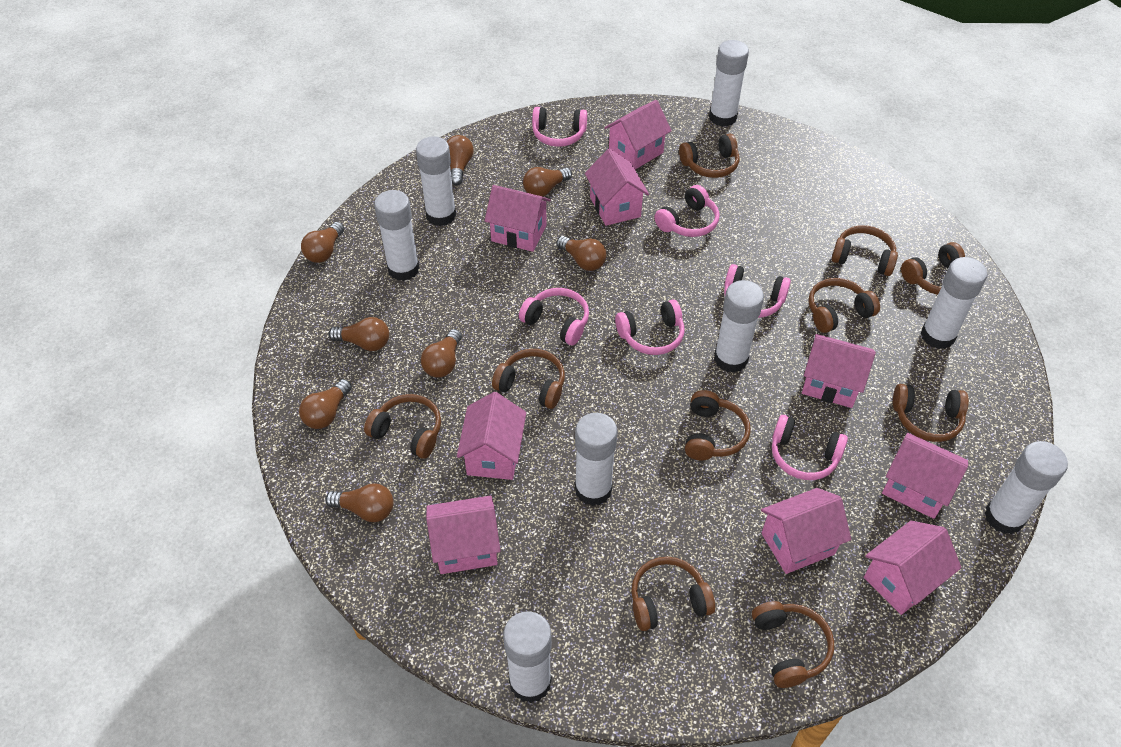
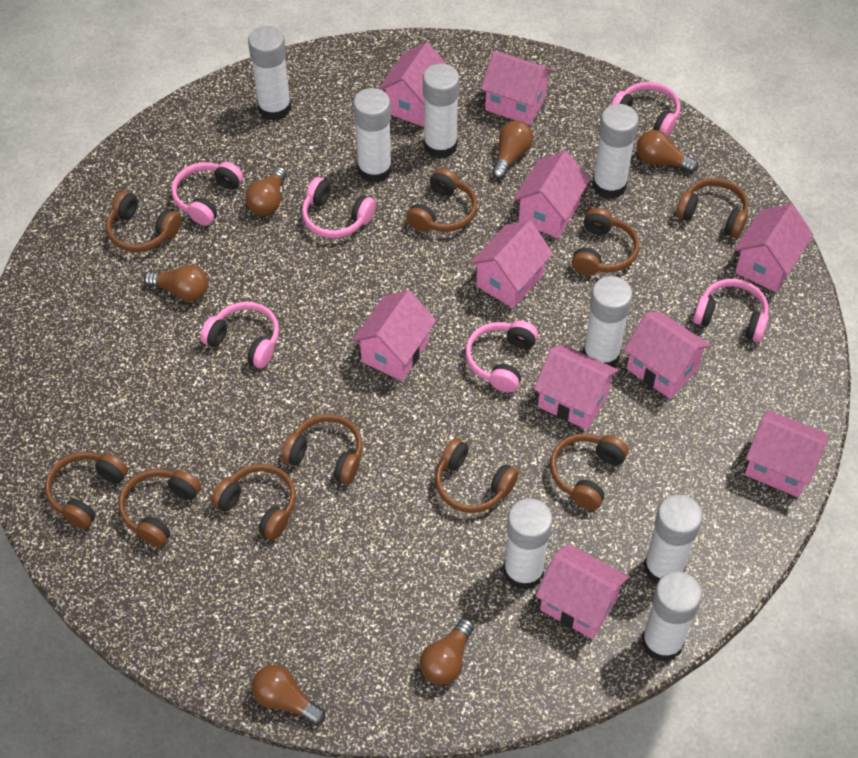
brown light bulb: [299,379,352,429] [301,222,344,263] [325,483,394,522] [328,317,389,351] [421,329,462,378] [447,135,474,186] [523,167,572,197] [556,236,606,271] = 8 -> [144,265,208,301] [245,167,287,215] [251,665,325,725] [420,618,474,685] [492,120,533,179] [637,130,698,173] = 6
pink house: [426,496,500,574] [457,392,526,480] [485,185,551,252] [585,149,649,226] [604,100,671,169] [761,488,851,574] [802,334,876,408] [864,521,961,615] [882,433,968,519] = 9 -> [352,290,436,381] [379,42,446,127] [470,220,553,308] [481,51,553,125] [513,151,590,238] [534,344,619,430] [536,544,629,639] [624,312,711,399] [734,204,813,292] [745,410,830,497] = 10

